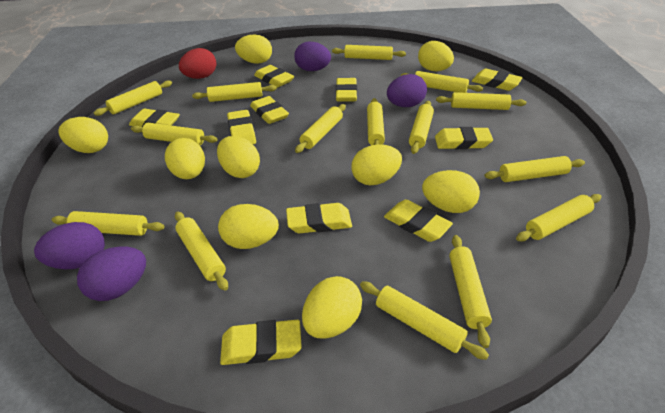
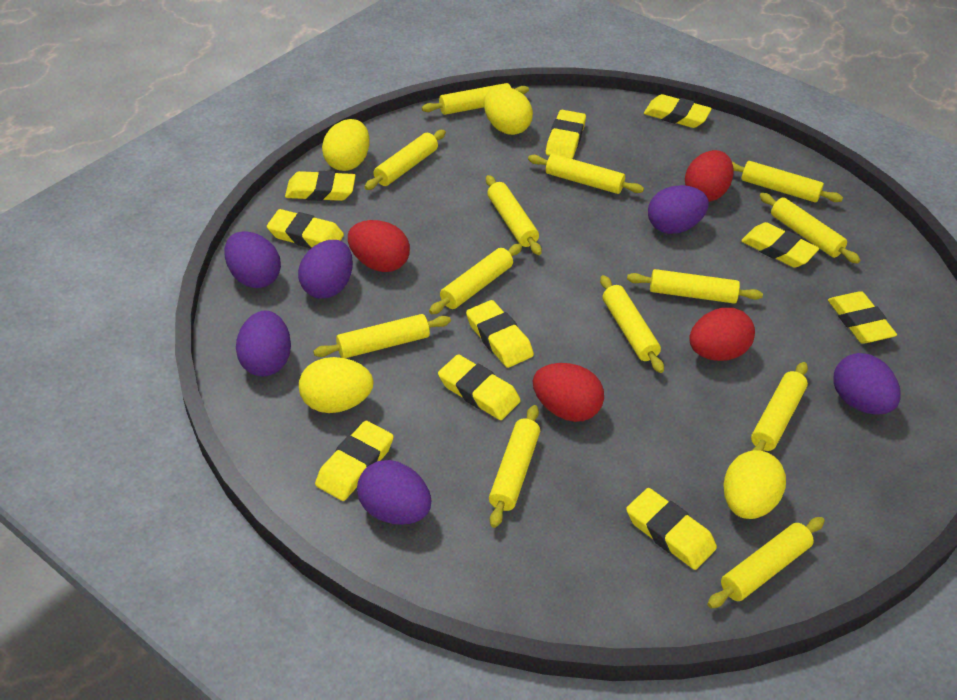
purple egg: [34,222,105,269] [77,247,146,301] [294,42,331,71] [387,74,427,107] = 4 -> [224,231,281,288] [236,310,291,377] [298,240,353,298] [357,460,432,525] [648,185,709,234] [833,353,901,415] = 6
red egg: [179,48,216,79] = 1 -> [348,220,410,272] [533,363,604,422] [685,150,734,202] [689,308,755,361] = 4
yellow egg: [58,117,108,153] [165,138,205,179] [217,136,260,178] [218,204,279,249] [235,34,272,64] [302,276,362,339] [351,144,402,185] [418,41,454,71] [422,170,480,213] = 9 -> [299,357,374,413] [322,119,370,171] [484,86,533,135] [724,450,786,519] = 4
yellow rolling pin: [52,211,164,236] [94,80,172,116] [131,123,218,145] [175,212,228,291] [192,82,277,102] [295,104,346,153] [332,45,406,60] [360,281,489,360] [367,98,385,145] [401,71,483,93] [409,101,434,154] [436,92,526,110] [449,235,492,348] [484,156,585,182] [516,194,601,241] = 15 -> [313,314,451,358] [364,130,446,190] [422,83,529,115] [429,244,522,314] [486,175,542,255] [489,405,540,528] [528,154,644,194] [600,275,664,373] [627,269,763,304] [707,517,825,608] [732,161,843,203] [751,362,808,451] [760,193,860,264] = 13

